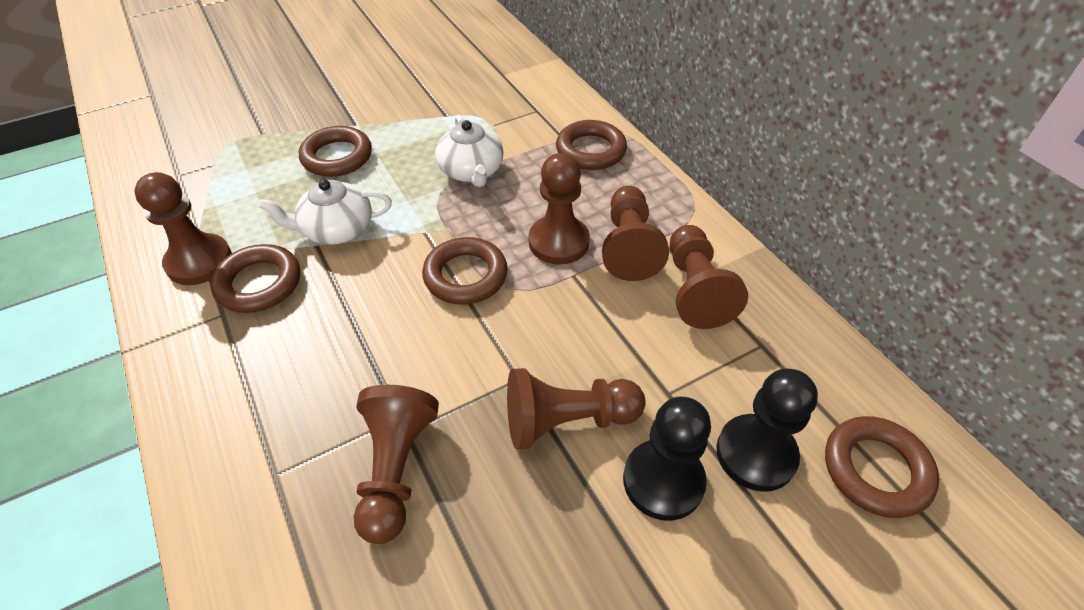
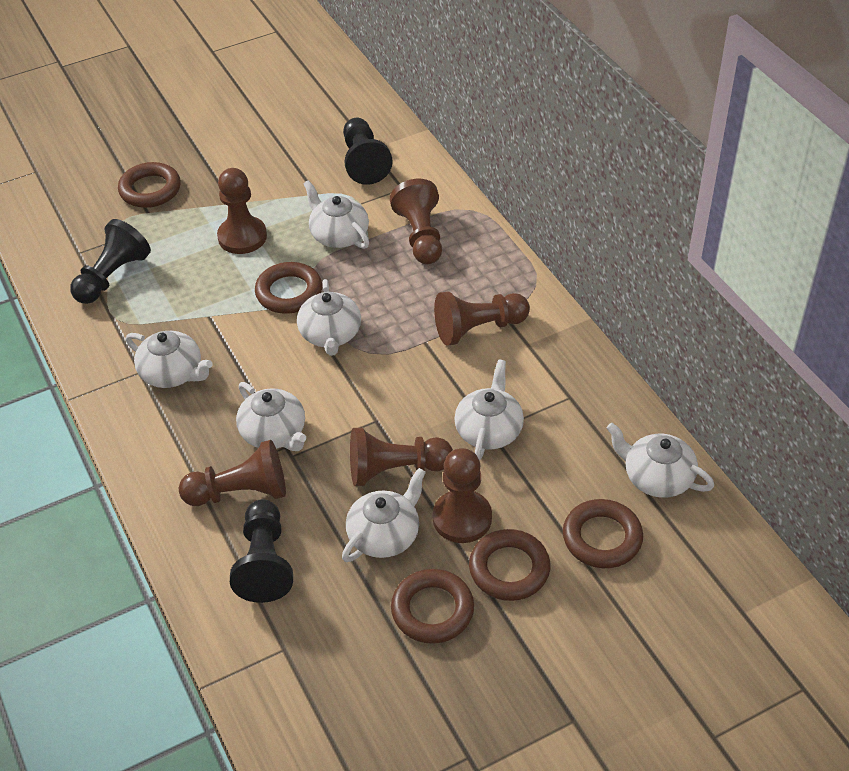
black pawn: [623,397,711,521] [716,368,818,492] = 2 -> [70,219,151,304] [230,499,293,603] [343,118,393,185] = 3
white teapot: [258,179,392,245] [435,115,504,187] = 2 -> [126,331,213,388] [236,382,306,451] [297,279,361,356] [303,180,369,249] [342,468,426,562] [454,360,524,460] [606,423,714,498] = 7

